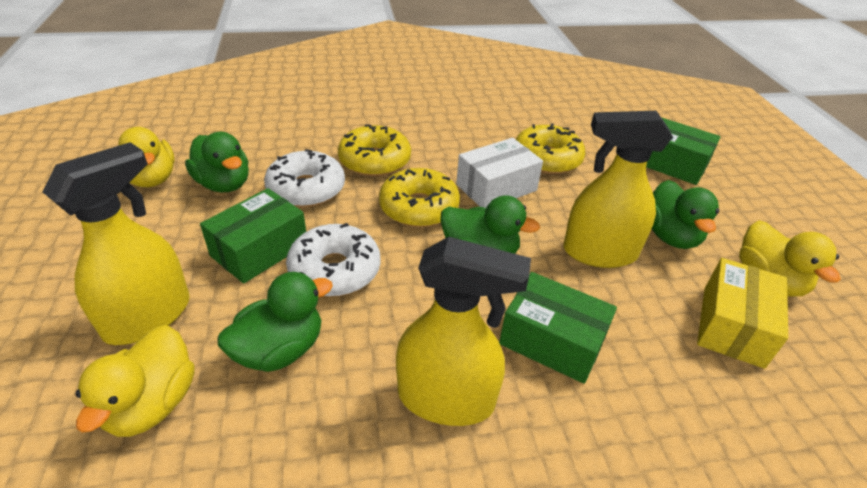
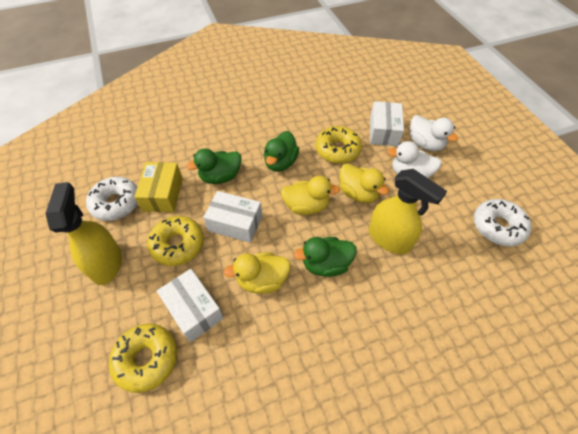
green box: [200,188,306,284] [499,272,617,384] [646,117,721,185] = 3 -> none = 0
green duck: [185,132,249,192] [217,272,333,372] [440,195,540,254] [652,180,719,249] = 4 -> [186,149,242,184] [264,131,299,172] [294,237,357,277] = 3
white box: [456,138,543,208] = 1 -> [157,269,224,342] [203,191,262,243] [370,101,404,146] = 3
white duck: none = 0 -> [387,141,442,178] [410,115,458,151] = 2
yellow spray bottle: [43,142,190,345] [396,237,531,426] [563,111,673,268] = 3 -> [45,182,122,285] [369,169,447,254] = 2

